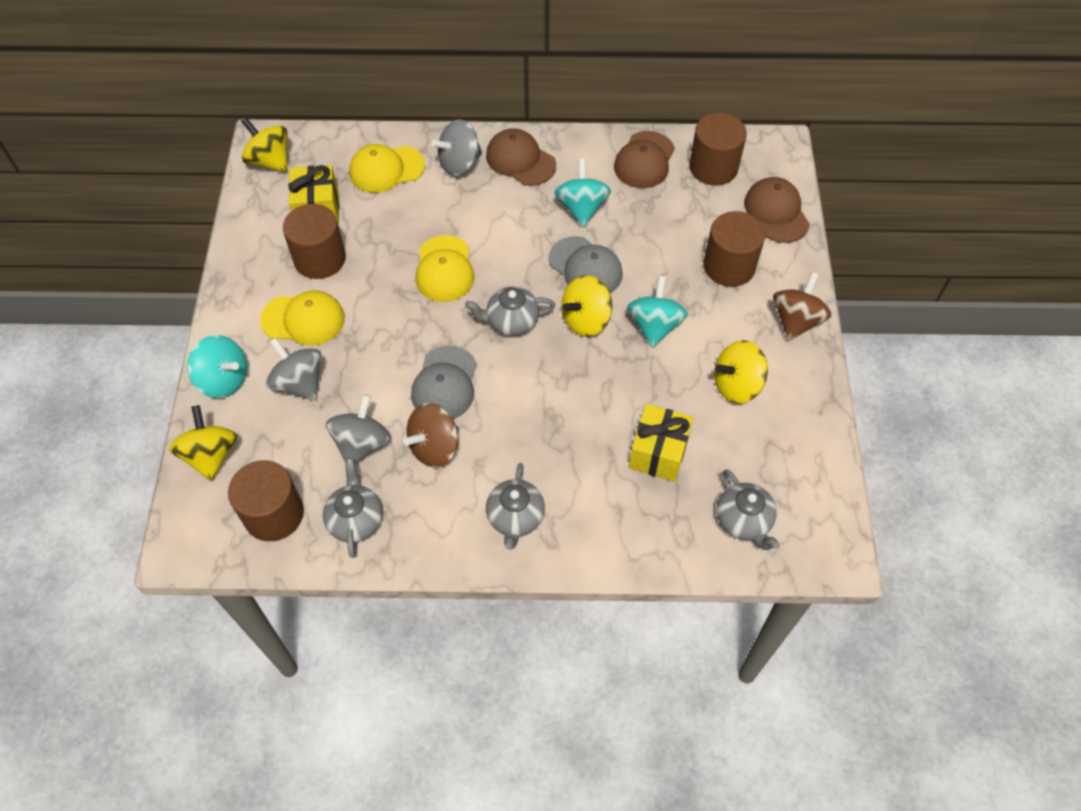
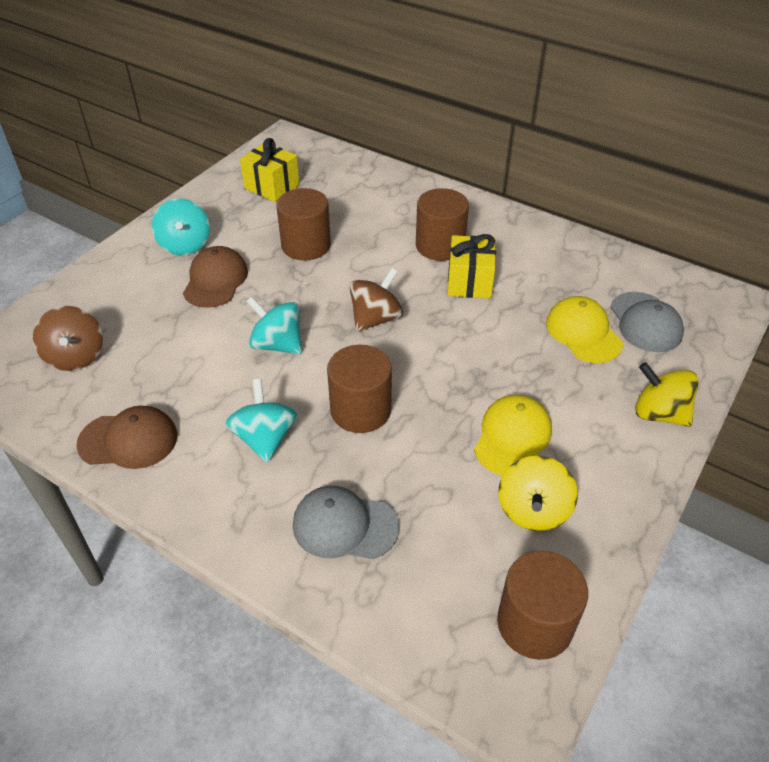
brown cap: [486,128,556,186] [614,131,675,188] [744,177,810,243] = 3 -> [76,406,177,469] [183,246,248,308] = 2
grey spinning top: [266,338,321,401] [326,394,390,464] [432,120,482,176] = 3 -> none = 0
grey teapot: [323,458,383,558] [465,287,555,336] [486,463,545,549] [717,469,780,550] = 4 -> none = 0
yellow cap: [260,290,345,345] [349,144,425,193] [415,235,475,302] = 3 -> [474,395,552,476] [546,296,623,363] = 2
yellow spinning top: [169,405,237,481] [241,117,288,172] [561,275,612,337] [714,340,768,404] = 4 -> [498,456,578,531] [635,362,699,427] = 2

